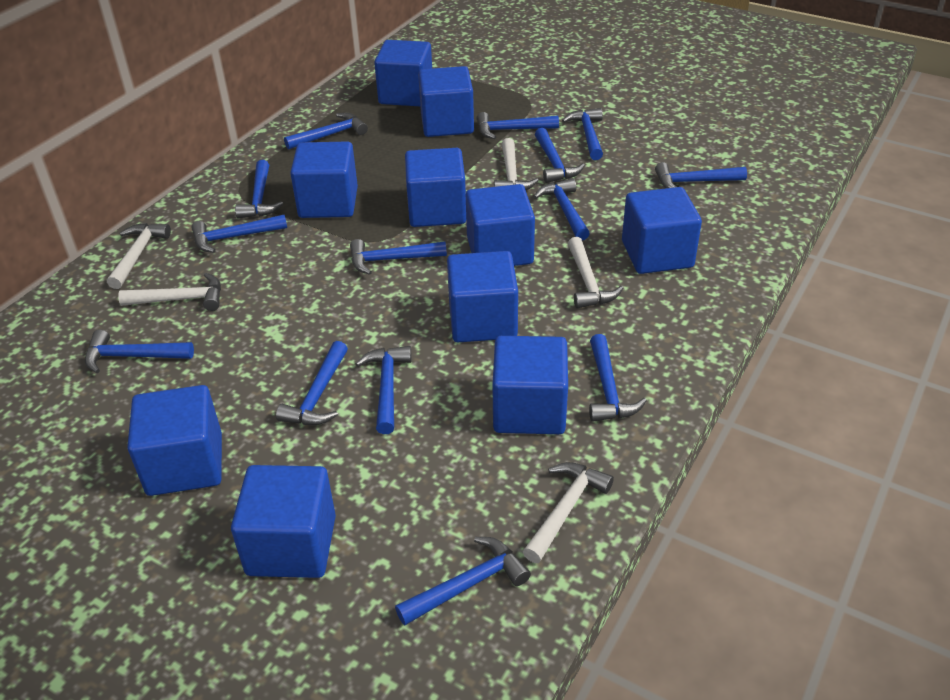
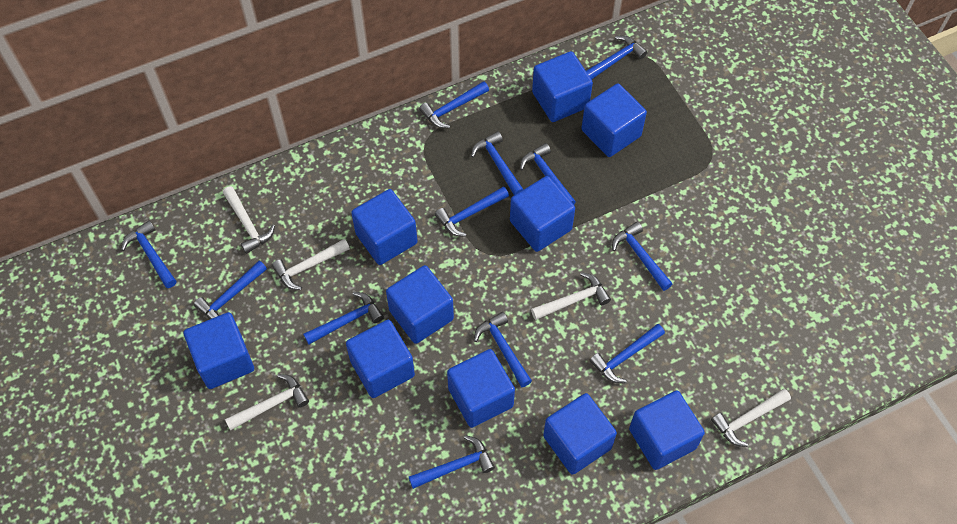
blue hammer: [85,329,194,373] [191,215,287,253] [235,160,283,219] [276,341,348,425] [284,113,368,150] [350,239,447,275] [356,346,412,434] [395,537,531,625] [477,112,559,139] [534,178,590,240] [535,128,585,183] [562,108,603,160] [589,334,647,422] [655,162,747,188] = 14 -> [121,220,176,288] [194,261,267,319] [303,292,384,344] [409,435,495,489] [419,81,489,128] [435,186,509,237] [471,131,524,195] [474,312,532,387] [520,143,576,204] [586,35,648,79] [589,324,665,383] [612,222,672,291] = 12

